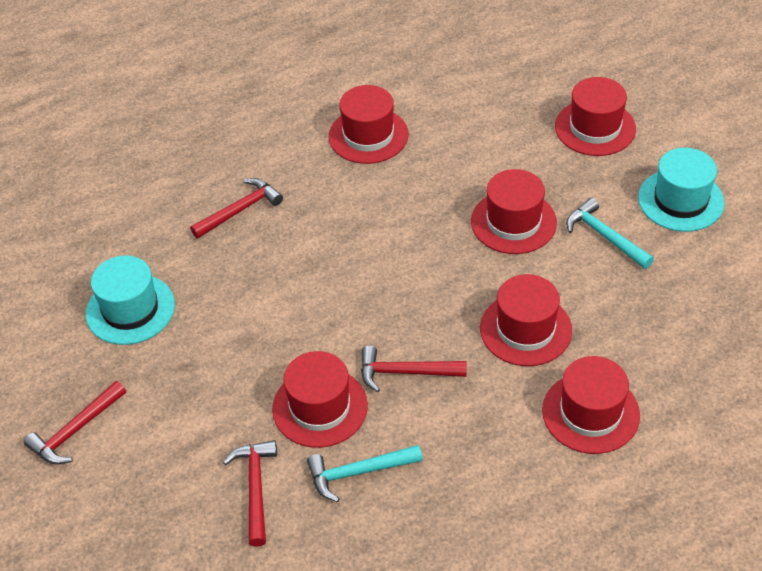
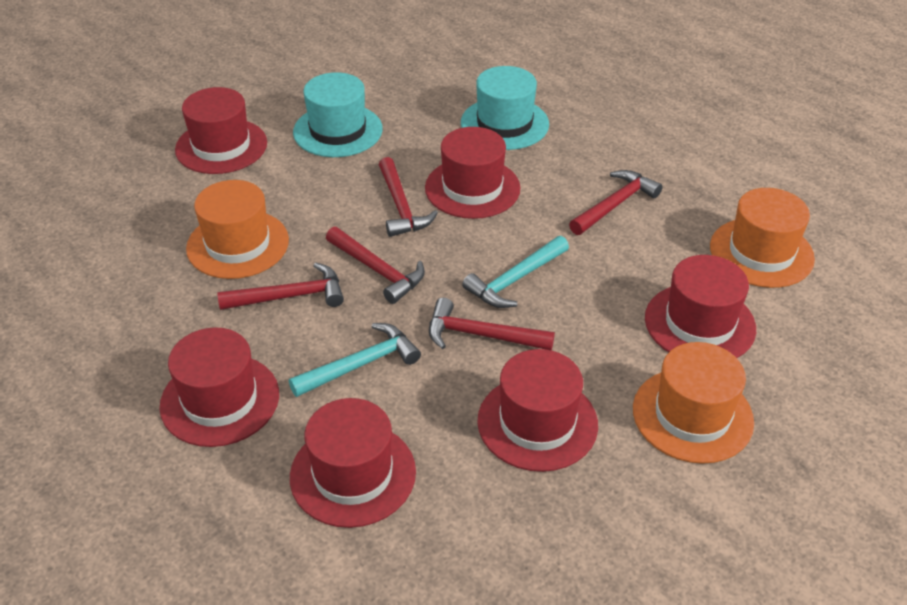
orange hat: none = 0 -> [186,180,289,279] [633,342,754,464] [710,188,815,288] = 3
red hammer: [24,381,126,464] [190,178,283,238] [223,440,277,547] [361,346,467,393] = 4 -> [217,262,344,310] [326,227,425,304] [379,157,438,237] [429,298,555,350] [569,170,663,235] = 5

